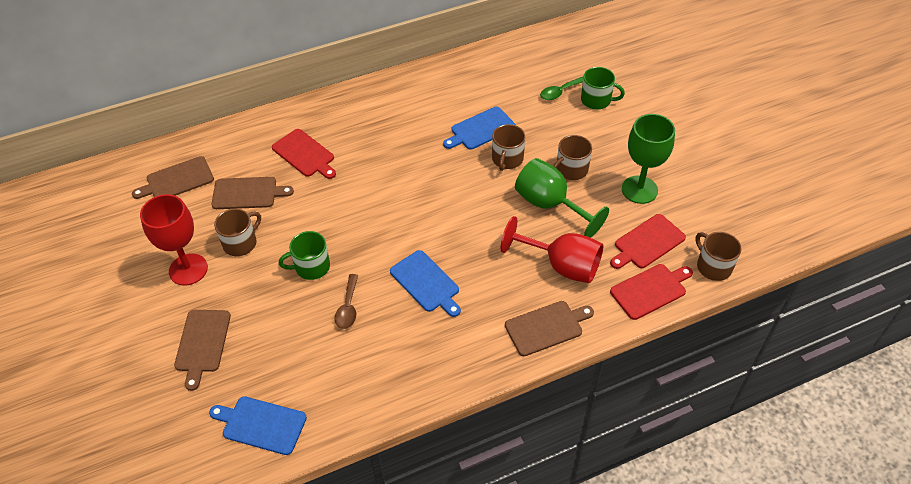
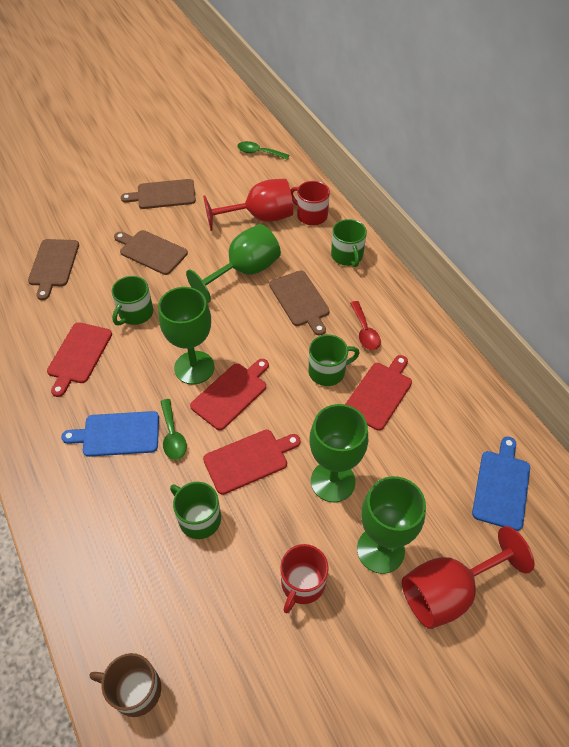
blue cutting board: [209,396,307,455] [390,250,461,317] [443,107,516,150] = 3 -> [61,411,159,457] [472,437,530,531] = 2
brown mug: [214,209,261,256] [492,124,526,171] [553,135,592,180] [695,232,741,281] = 4 -> [89,653,161,717] = 1
brown spoon: [335,274,358,329] = 1 -> none = 0
green goblet: [515,158,609,238] [622,114,675,204] = 2 -> [158,287,214,384] [186,224,281,303] [309,404,368,502] [357,476,426,574] = 4
green mug: [279,231,330,280] [581,67,625,109] = 2 -> [111,276,153,325] [170,482,221,539] [309,335,360,386] [331,219,367,267] = 4
green spoon: [540,77,583,100] = 1 -> [160,399,187,460] [237,141,289,160] = 2
red cutting board: [272,129,336,179] [610,214,686,269] [610,264,693,320] = 3 -> [47,322,112,397] [190,359,269,430] [203,430,301,495] [345,355,412,431] = 4
red mug: none = 0 -> [280,544,329,613] [290,181,330,226] = 2
red spoon: none = 0 -> [350,301,381,350] = 1

